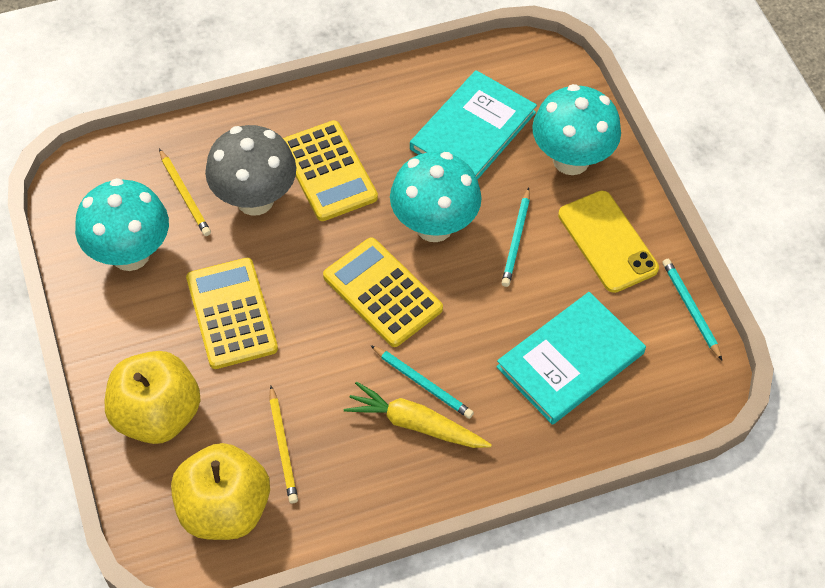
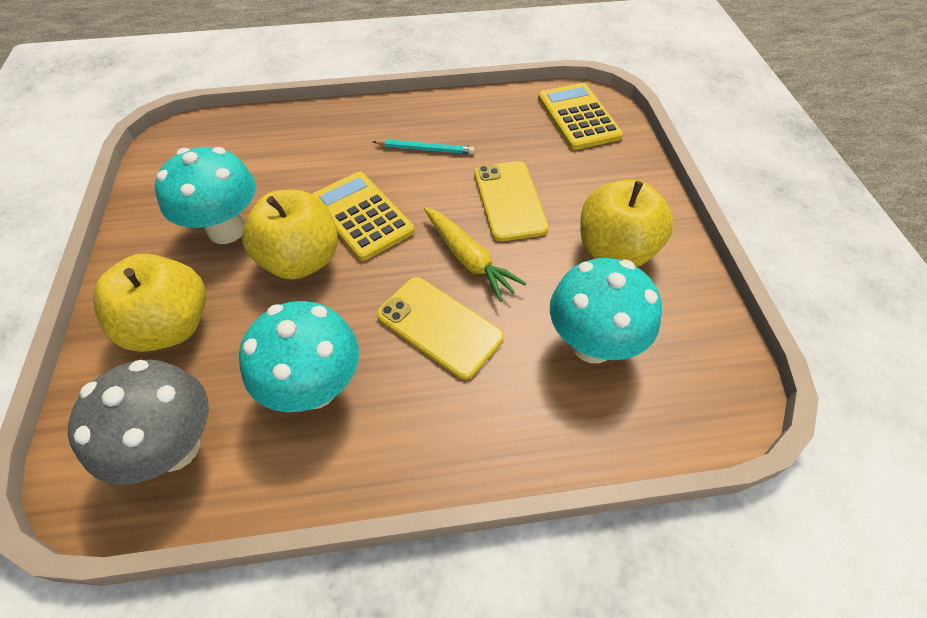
turquoise book: [410,70,537,180] [496,292,646,425] = 2 -> none = 0
turquoise pencil: [370,345,474,419] [502,188,530,287] [662,259,722,360] = 3 -> [373,139,475,154] = 1
yellow apple: [105,351,201,444] [171,443,270,540] = 2 -> [93,254,206,352] [242,190,338,280] [580,180,674,267] = 3
yellow calculator: [186,258,278,369] [283,120,378,221] [323,237,443,347] = 3 -> [312,172,415,261] [538,83,623,150] = 2
yellow pencil: [159,149,211,236] [269,386,298,504] = 2 -> none = 0
yellow phone: [558,191,659,293] = 1 -> [377,277,504,380] [475,161,549,241] = 2

